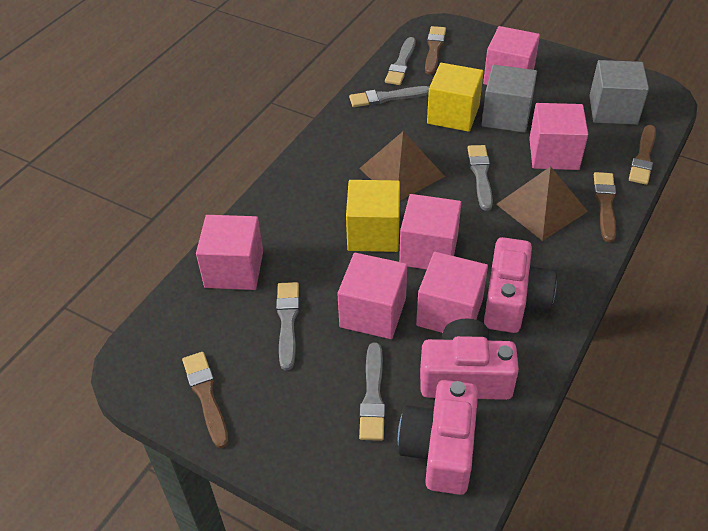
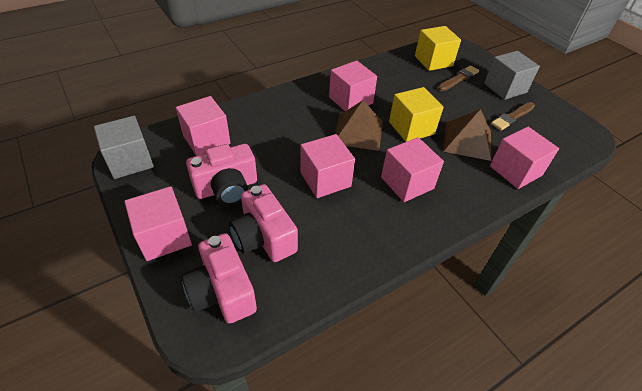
brown brush: [182,352,229,448] [425,26,446,75] [594,172,616,243] [629,125,656,185] = 4 -> [438,66,479,91] [491,102,535,131] = 2
grey brush: [276,282,300,370] [349,86,429,107] [359,343,385,441] [385,37,416,85] [468,145,493,211] = 5 -> none = 0

